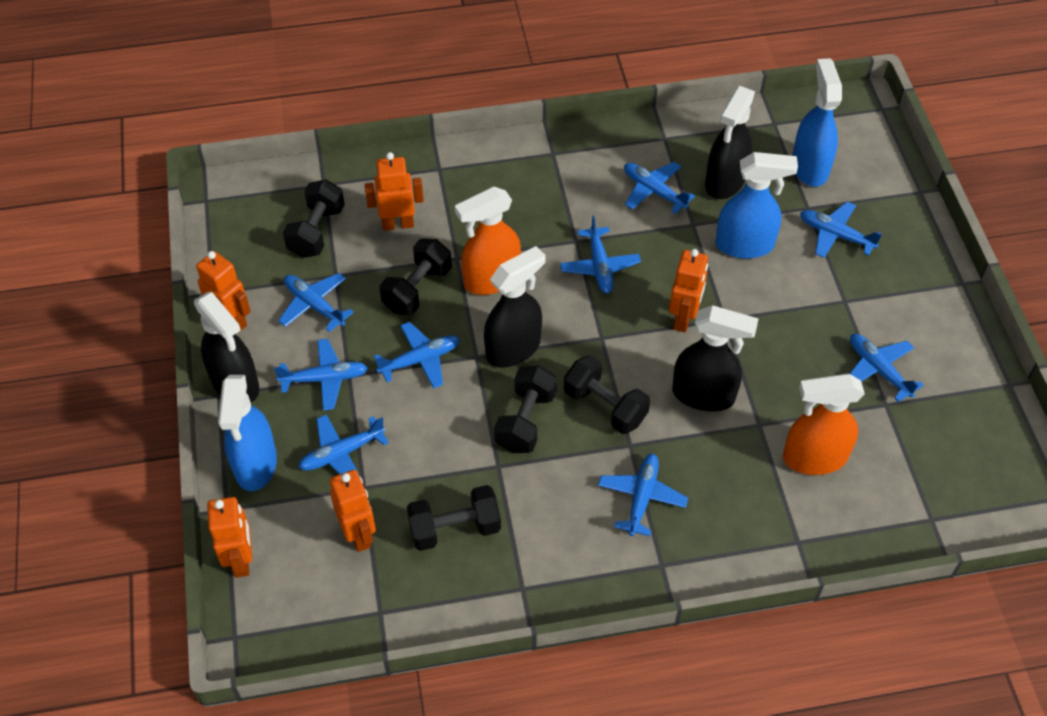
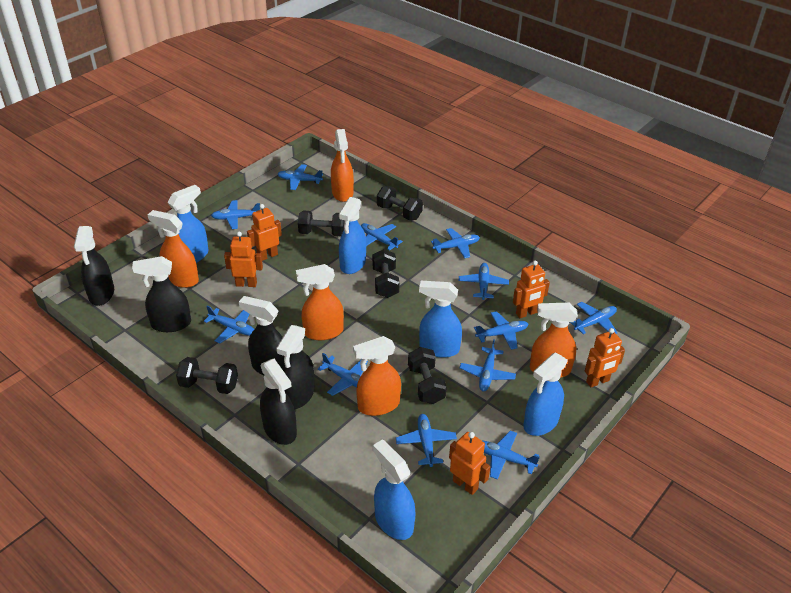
black spray bottle: [194,292,259,402] [484,246,546,368] [672,305,758,412] [705,86,755,199] = 4 -> [74,226,114,306] [132,256,191,332] [239,296,284,375] [260,359,297,445] [276,325,315,409] = 5
blue plane: [274,339,368,410] [278,273,354,332] [298,415,389,481] [374,322,460,389] [560,216,641,294] [598,453,688,536] [624,162,695,214] [800,202,882,258] [849,334,924,402] = 9 -> [204,306,254,343] [211,200,260,229] [278,164,323,190] [318,353,368,396] [361,223,403,251] [396,414,457,467] [431,228,480,258] [459,263,509,300] [460,339,516,392] [474,311,528,350] [481,431,540,480] [570,302,618,334] = 12
blue spray bottle: [218,375,277,491] [715,152,798,259] [792,58,842,187] = 3 -> [167,185,209,263] [339,197,366,274] [373,440,416,540] [419,281,462,358] [523,353,568,436] = 5
orange spray bottle: [455,187,521,295] [783,374,865,475] = 2 -> [148,210,199,288] [296,264,344,340] [331,129,354,202] [353,336,401,416] [530,302,578,378] = 5

